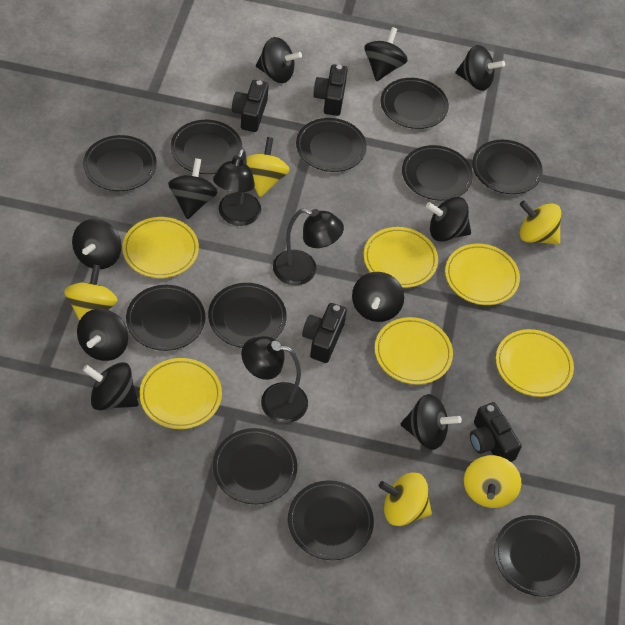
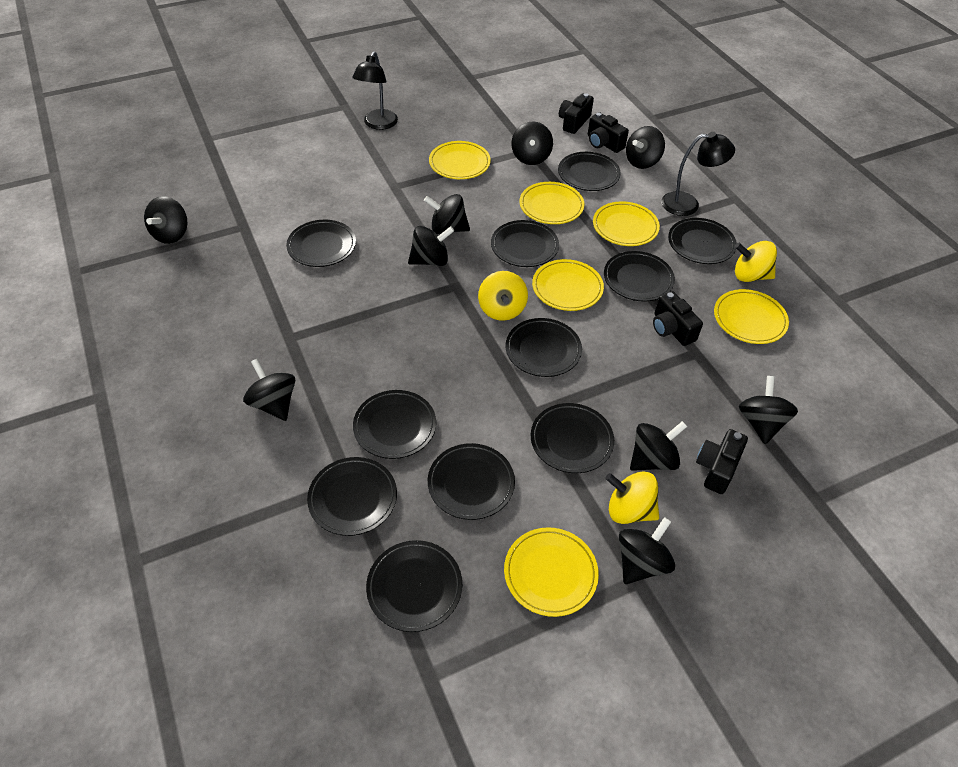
black lamp: [213,149,261,226] [241,336,308,423] [273,208,344,285] = 3 -> [352,51,398,130] [662,132,735,216] = 2
black spinning top: [72,219,122,269] [77,309,128,361] [83,362,139,410] [168,158,218,219] [256,37,302,83] [352,272,404,322] [365,27,408,81] [401,394,462,450] [426,197,471,242] [455,45,505,91] = 10 -> [144,196,187,244] [243,358,295,421] [408,226,454,266] [424,194,470,234] [512,122,553,165] [619,517,675,584] [626,126,665,169] [630,421,687,471] [739,376,798,444] = 9
yellow spinning top: [64,264,118,321] [246,137,290,197] [379,473,432,526] [464,455,521,508] [520,201,561,245] = 5 -> [478,271,528,321] [605,471,659,524] [735,241,777,282] = 3

